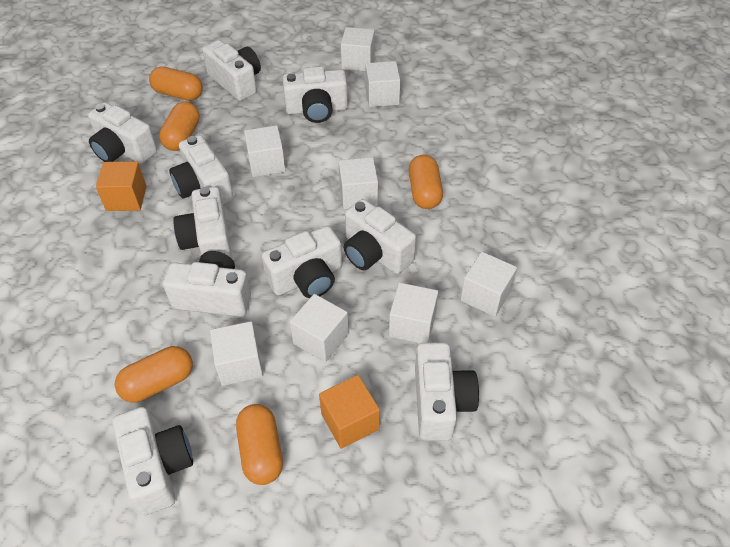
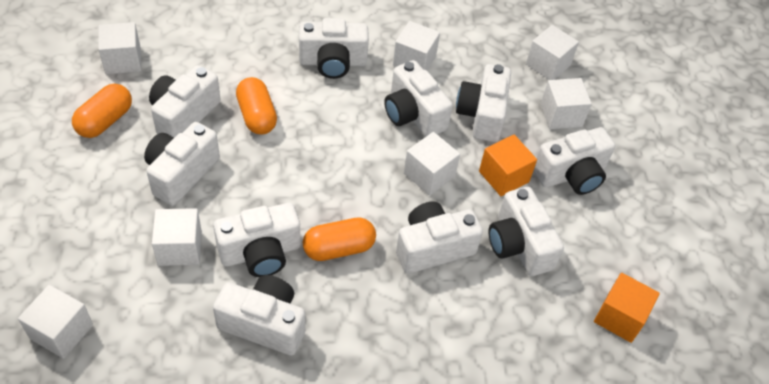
orange capsule: [115,346,193,402] [149,66,203,101] [159,102,200,151] [236,404,283,485] [409,155,443,209] = 5 -> [72,84,132,138] [236,77,277,135] [303,217,376,261] = 3
white cube: [210,321,263,386] [244,125,286,177] [290,294,348,362] [339,157,378,209] [341,27,375,71] [365,61,400,107] [389,283,438,343] [461,252,517,317] = 8 -> [18,285,93,359] [98,22,141,74] [152,208,202,266] [393,21,440,70] [404,132,460,196] [526,25,579,80] [541,78,592,129] = 7

